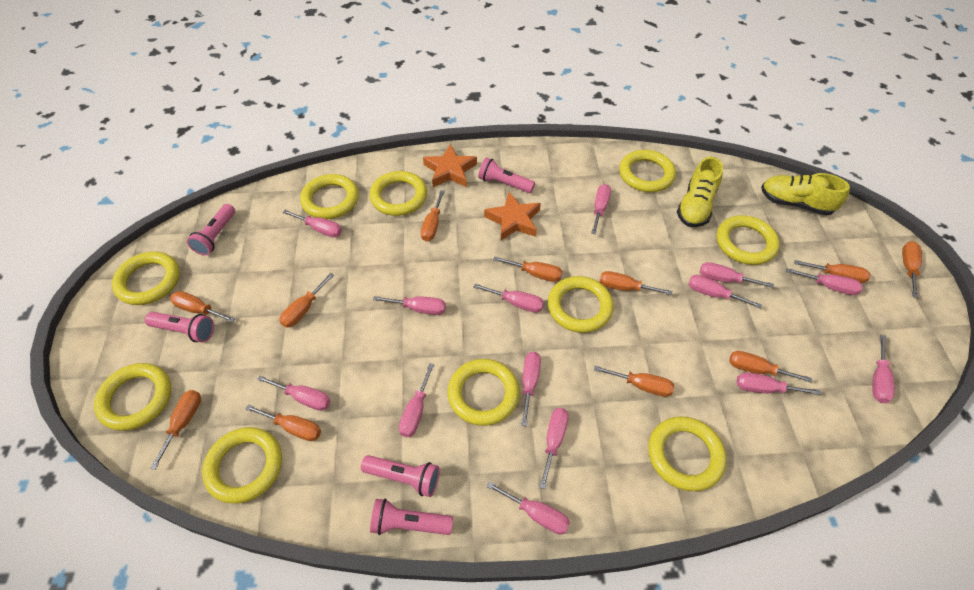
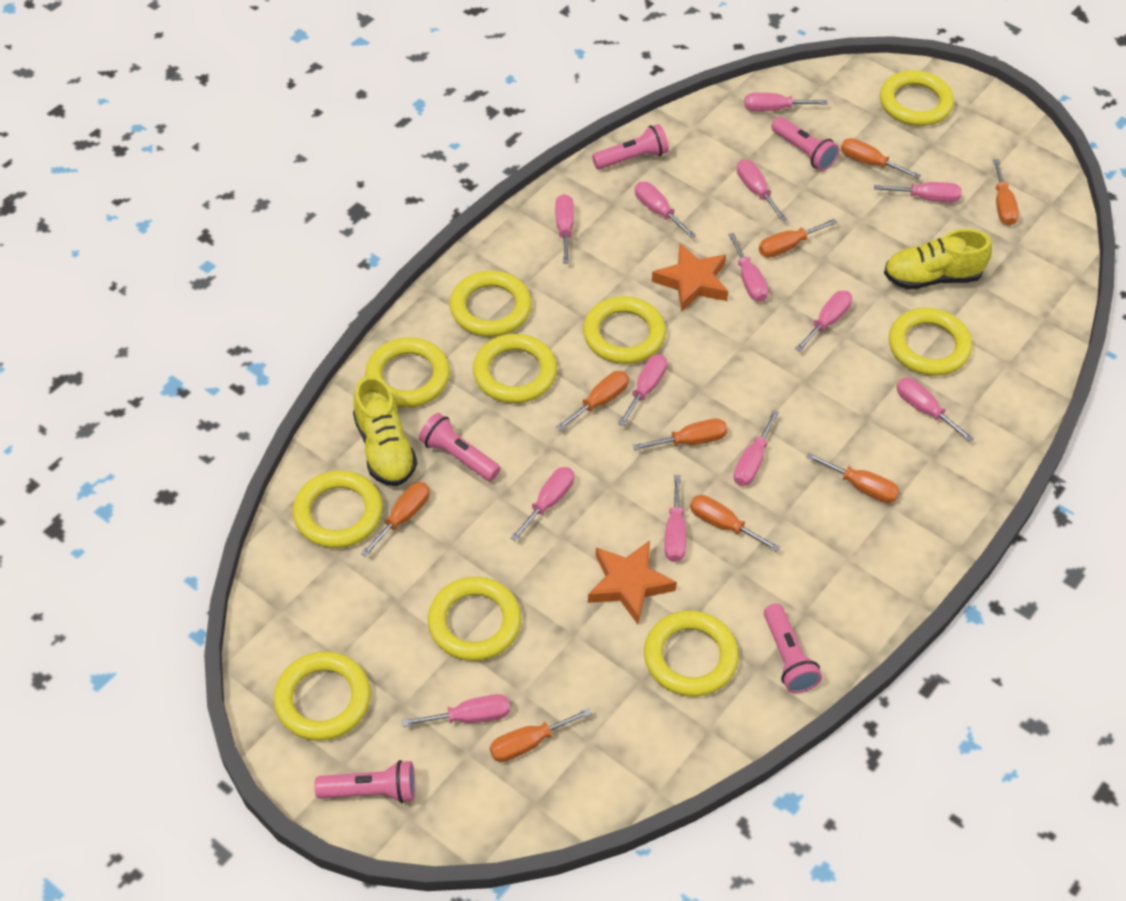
orange screwdriver: [150,390,201,470] [170,291,235,323] [245,404,321,441] [279,273,334,328] [420,190,445,241] [493,257,562,282] [594,366,674,397] [600,271,672,295] [729,351,812,383] [794,260,871,283] [902,241,922,298] = 11 -> [361,482,430,557] [490,708,592,762] [556,371,629,431] [633,419,727,451] [690,495,780,552] [759,219,837,258] [806,453,900,503] [841,138,921,179] [993,159,1019,226] = 9
pink screwdriver: [257,375,331,411] [282,210,342,238] [373,296,446,315] [399,363,434,437] [473,284,544,313] [487,481,570,534] [521,352,541,426] [539,408,569,489] [591,184,611,234] [688,275,762,309] [700,262,774,288] [736,373,821,395] [786,268,863,295] [872,335,895,403] = 14 -> [402,694,510,727] [510,467,574,541] [555,194,574,263] [618,354,667,426] [635,182,696,238] [665,475,686,562] [728,233,768,302] [733,410,779,486] [737,159,787,221] [744,93,828,111] [795,291,852,352] [874,182,962,202] [897,378,974,442] = 13

